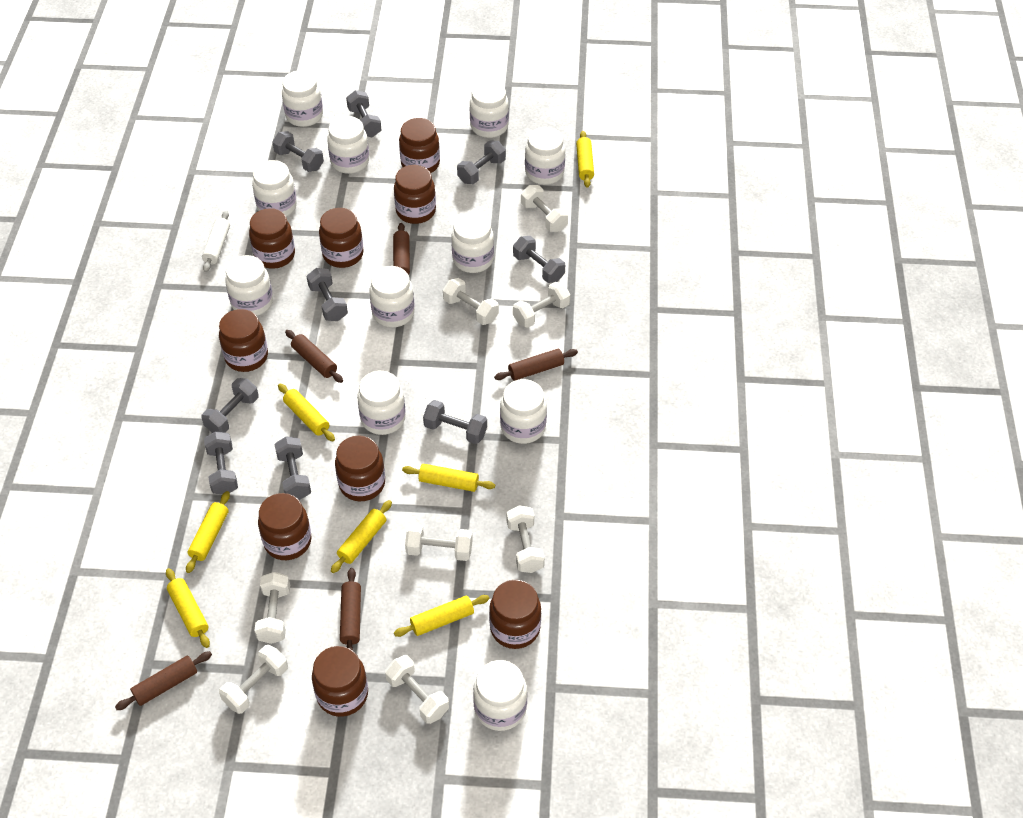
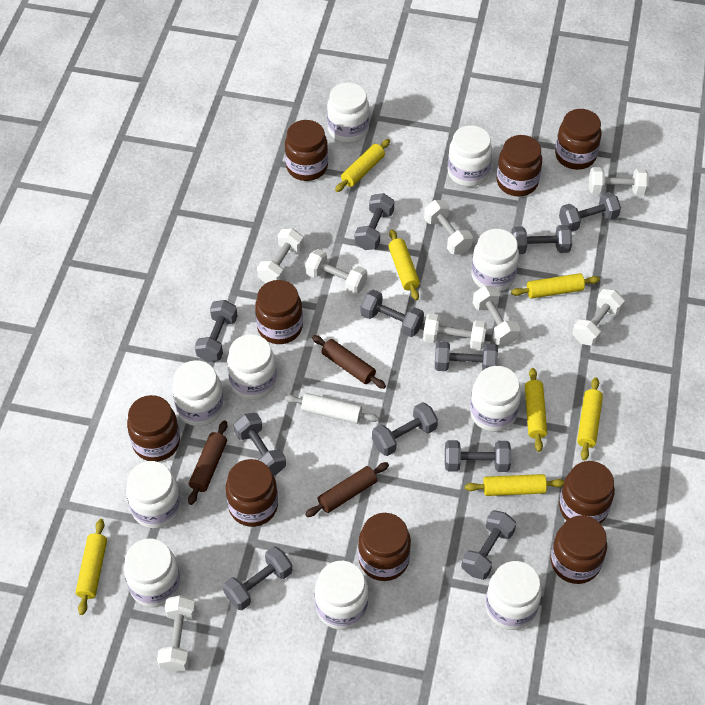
brown rolling pin: [115,651,212,710] [285,330,343,383] [340,568,361,651] [393,223,410,275] [494,349,578,381] = 5 -> [188,420,228,505] [305,462,389,517] [312,335,386,389] = 3
grey dumbbell: [202,378,259,433] [204,431,238,494] [272,131,324,172] [274,437,311,500] [307,268,348,321] [346,90,381,137] [423,400,487,444] [457,141,506,184] [513,236,565,283] = 9 -> [195,300,238,362] [223,546,292,610] [234,413,286,476] [355,193,394,250] [360,290,424,337] [372,402,438,456] [435,341,498,371] [445,440,511,472] [461,510,516,580] [511,225,572,254] [559,192,621,231] = 11
white jar: [225,255,273,316] [252,160,297,217] [282,70,323,127] [327,116,369,174] [357,371,406,435] [369,266,415,328] [451,213,494,273] [470,81,509,138] [473,660,527,731] [500,379,547,444] [525,127,565,185] = 11 -> [124,539,181,607] [126,461,181,529] [172,360,224,426] [227,334,277,400] [315,561,368,630] [327,82,369,143] [448,125,492,187] [470,366,521,432] [471,229,519,292] [485,561,542,630] = 10

